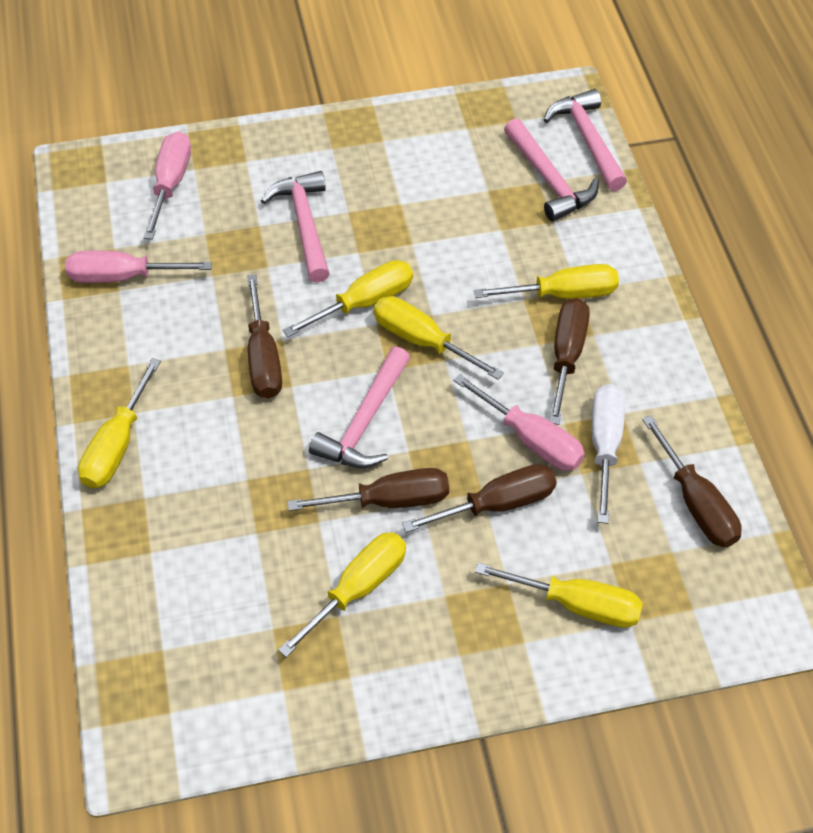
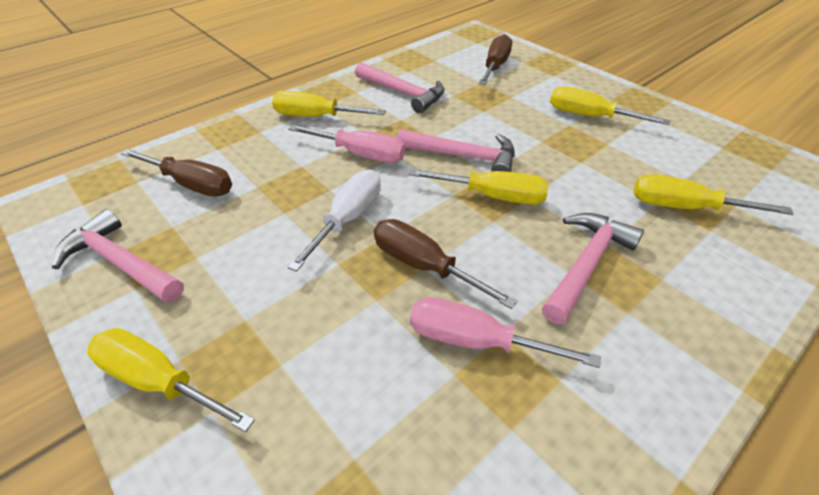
brown screwdriver: [247,274,282,399] [288,468,449,511] [402,464,557,532] [549,298,590,425] [642,415,742,547] = 5 -> [121,149,232,196] [374,219,517,309] [479,34,512,85] = 3
pink screwdriver: [65,251,212,283] [143,131,191,240] [453,374,585,471] = 3 -> [288,125,405,163] [410,297,601,368] = 2
yellow screwdriver: [78,358,161,488] [278,532,406,657] [283,260,413,337] [374,296,504,380] [474,264,619,299] [475,563,643,628] = 6 -> [87,328,255,432] [272,91,386,117] [408,169,549,205] [550,86,671,125] [633,175,793,215] = 5

